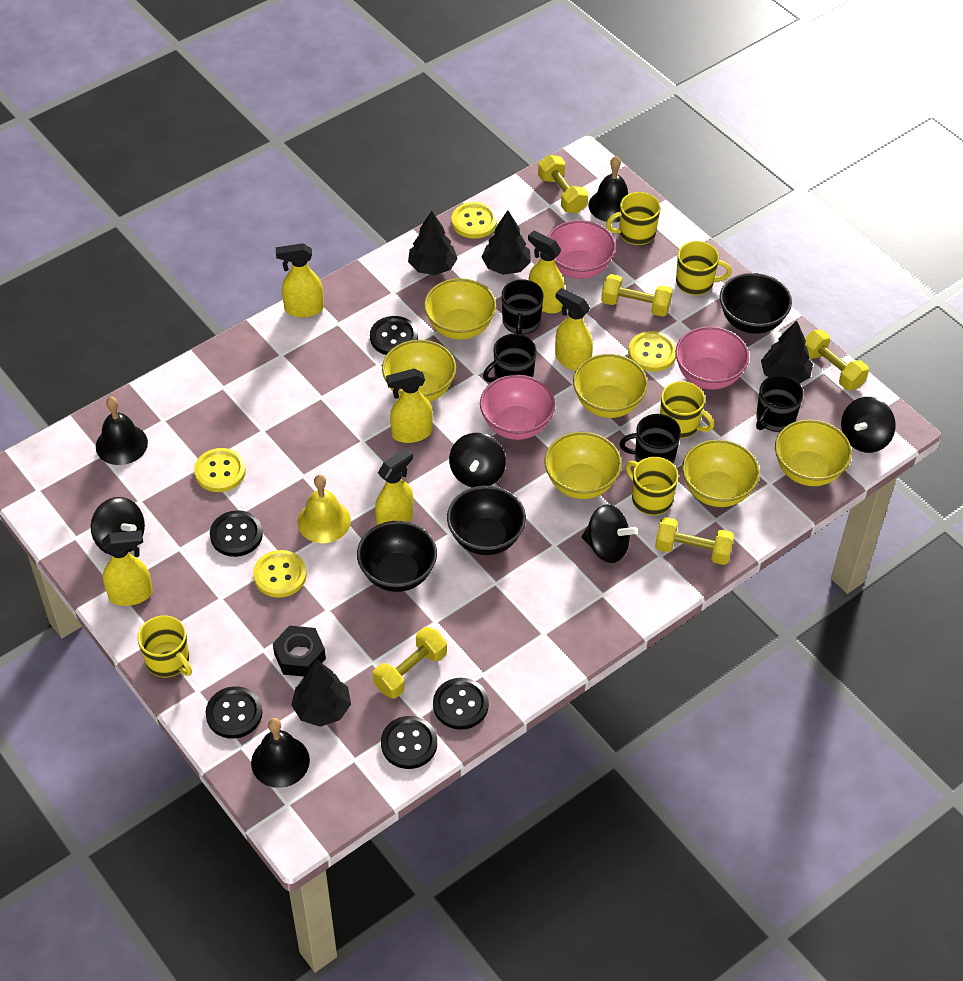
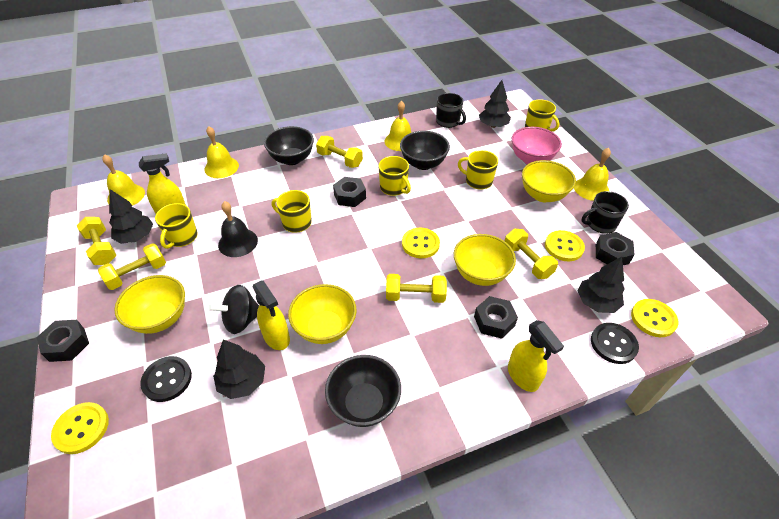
black bell: [96,397,148,465] [251,718,310,788] [589,156,628,223] = 3 -> [218,201,258,257] = 1
black button: [206,686,262,739] [210,510,263,557] [370,316,418,355] [381,716,437,769] [433,678,489,730] = 5 -> [140,356,192,402] [591,323,639,364] = 2
black mug: [483,334,536,382] [502,279,543,334] [619,414,681,463] [756,375,803,432] = 4 -> [436,93,466,128] [582,191,629,234] = 2
black nut: [273,625,326,677] = 1 -> [37,320,89,362] [333,177,366,207] [474,296,518,339] [596,232,635,265] = 4
black spinning top: [91,497,145,555] [449,433,506,488] [582,504,638,563] [841,397,896,453] = 4 -> [208,285,259,334] = 1
pink bowl: [480,375,555,440] [548,220,616,279] [675,327,749,390] = 3 -> [512,127,562,164] = 1
yellow bell: [297,474,351,543] = 1 -> [102,154,145,206] [204,126,239,178] [385,101,411,151] [574,148,611,201] = 4
yellow bowl: [382,340,456,402] [424,278,497,340] [544,432,622,499] [573,354,648,418] [682,440,760,507] [775,420,852,486] = 6 -> [114,275,185,334] [288,284,357,344] [454,234,516,286] [522,160,576,202] = 4
yellow spray bottle: [102,530,153,606] [276,243,324,317] [375,448,413,526] [386,368,433,443] [528,231,565,313] [555,288,593,371] = 6 -> [139,153,186,214] [253,280,290,350] [508,320,564,392] = 3

